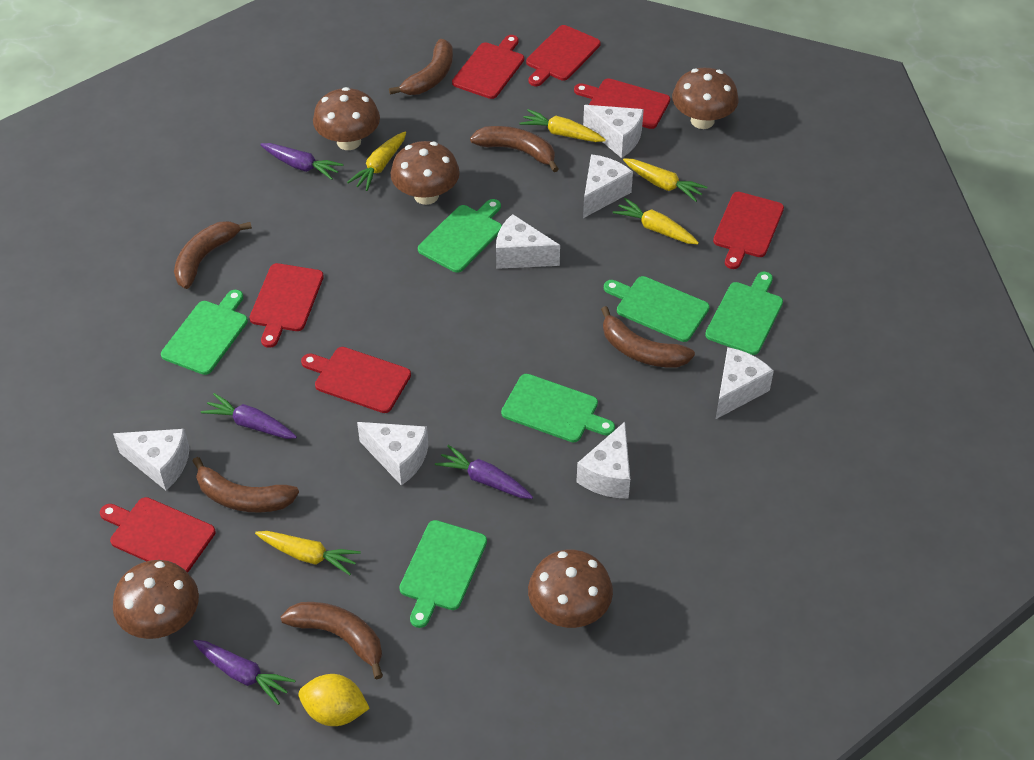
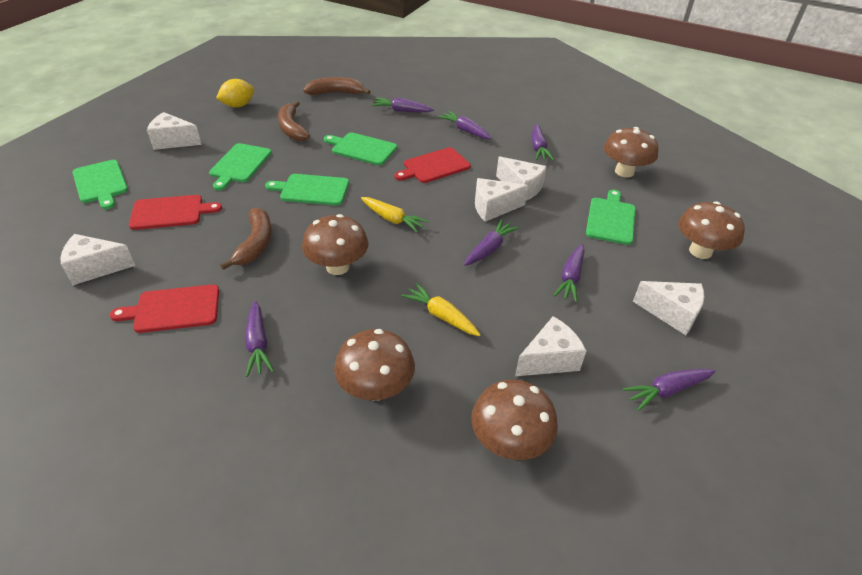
brown banana: [174,221,252,289] [193,457,299,513] [280,602,383,679] [389,39,453,95] [470,126,559,172] [601,306,695,368] = 6 -> [220,208,272,270] [278,101,310,141] [303,77,371,95] = 3
green cutting board: [161,290,248,375] [399,520,487,628] [418,199,502,273] [501,374,615,442] [604,276,710,342] [705,272,783,355] = 6 -> [72,160,128,209] [209,143,272,190] [265,174,349,205] [324,132,397,165] [586,190,636,245] = 5
purple carrot: [193,640,296,705] [201,393,297,439] [260,143,343,180] [435,445,533,499] = 4 -> [245,301,274,377] [372,98,434,112] [438,111,492,139] [464,219,519,266] [532,124,554,160] [553,244,585,302] [622,369,716,411] = 7
red cutting board: [100,497,216,573] [250,263,324,348] [301,347,411,413] [452,35,524,99] [526,25,601,86] [574,78,670,129] [713,192,784,269] = 7 -> [110,284,219,333] [129,195,222,230] [395,147,471,183] = 3
white cheese: [113,429,190,490] [357,422,428,486] [496,214,560,269] [576,422,630,498] [583,105,644,158] [583,154,633,218] [715,347,774,420] = 7 -> [60,234,135,285] [147,112,202,150] [475,178,528,222] [496,157,547,201] [515,316,586,376] [633,281,704,335] = 6
yellow carrot: [255,531,361,575] [347,131,406,191] [520,109,606,142] [613,198,699,244] [623,158,707,202] = 5 -> [361,197,429,233] [401,283,481,336] = 2

